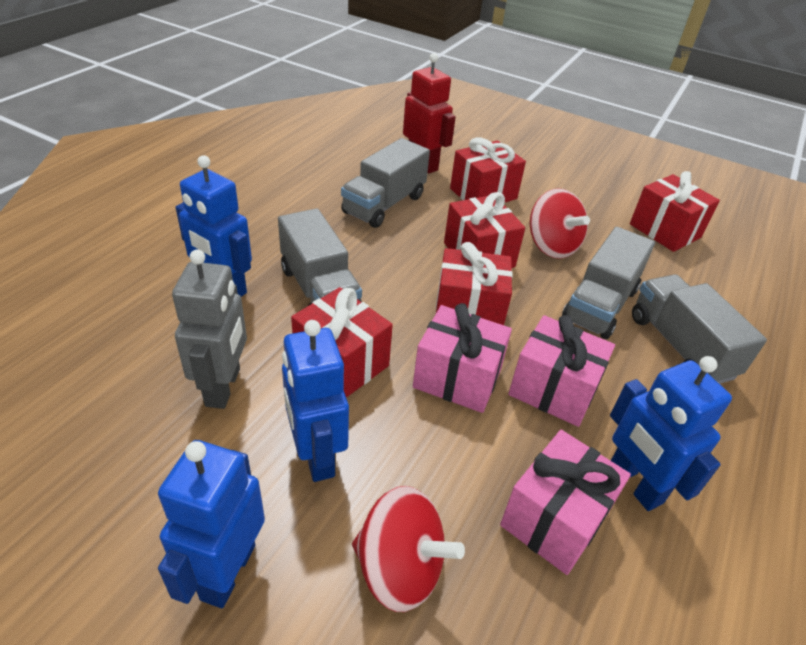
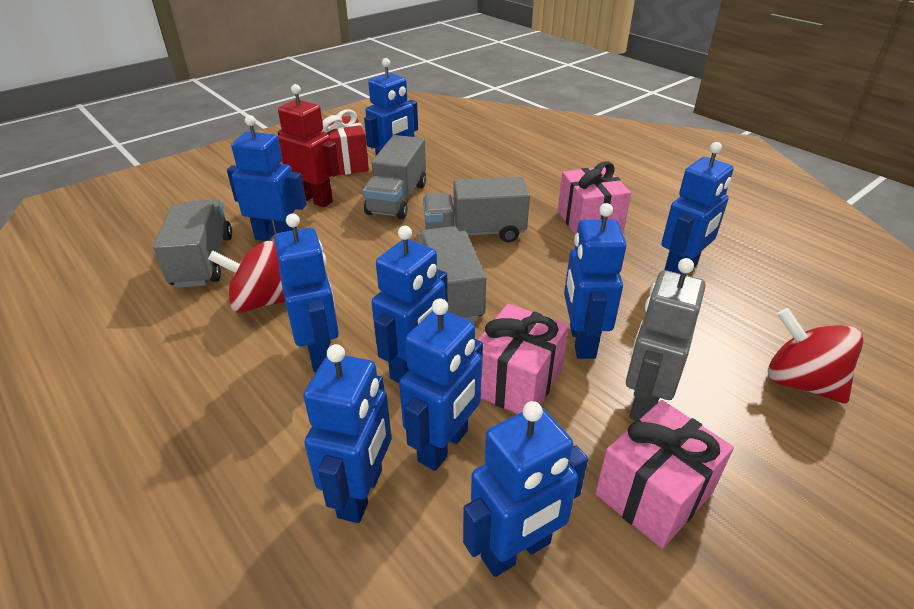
blue robot: [158,440,265,608] [176,155,252,297] [282,320,349,482] [610,356,732,511] = 4 -> [227,115,307,241] [274,213,339,372] [303,344,391,523] [364,58,418,156] [371,226,448,383] [399,298,483,471] [463,401,588,577] [564,203,626,359] [662,142,734,274] = 9
red gift: [291,287,393,398] [436,242,513,325] [444,192,525,268] [450,137,526,202] [630,171,720,252] = 5 -> [320,109,369,176] = 1

